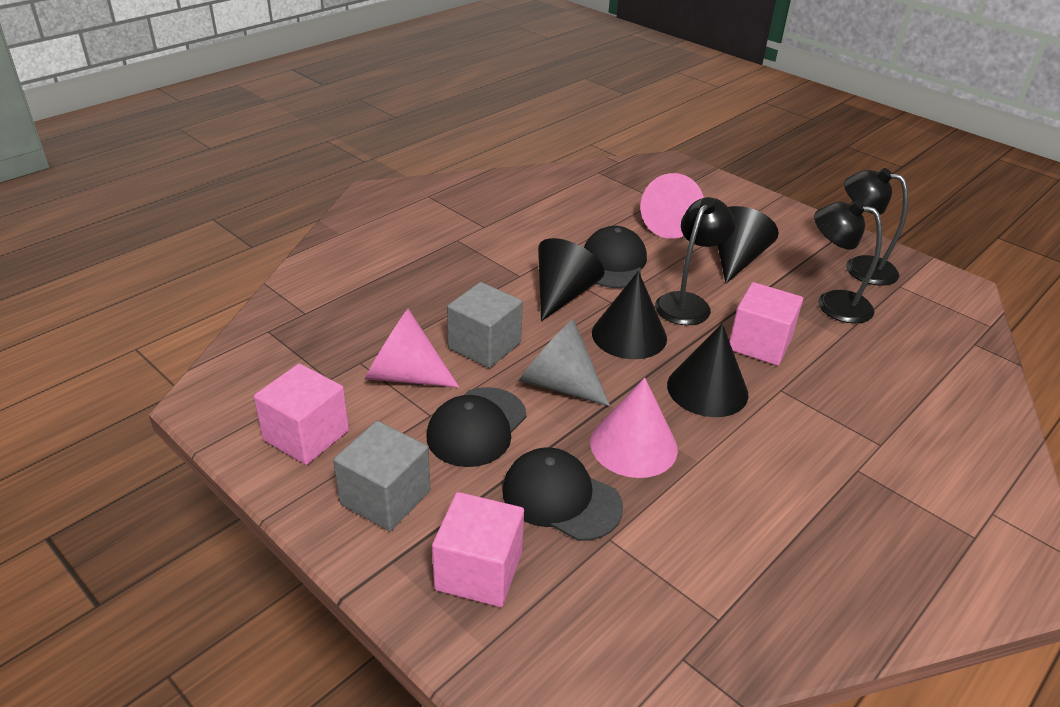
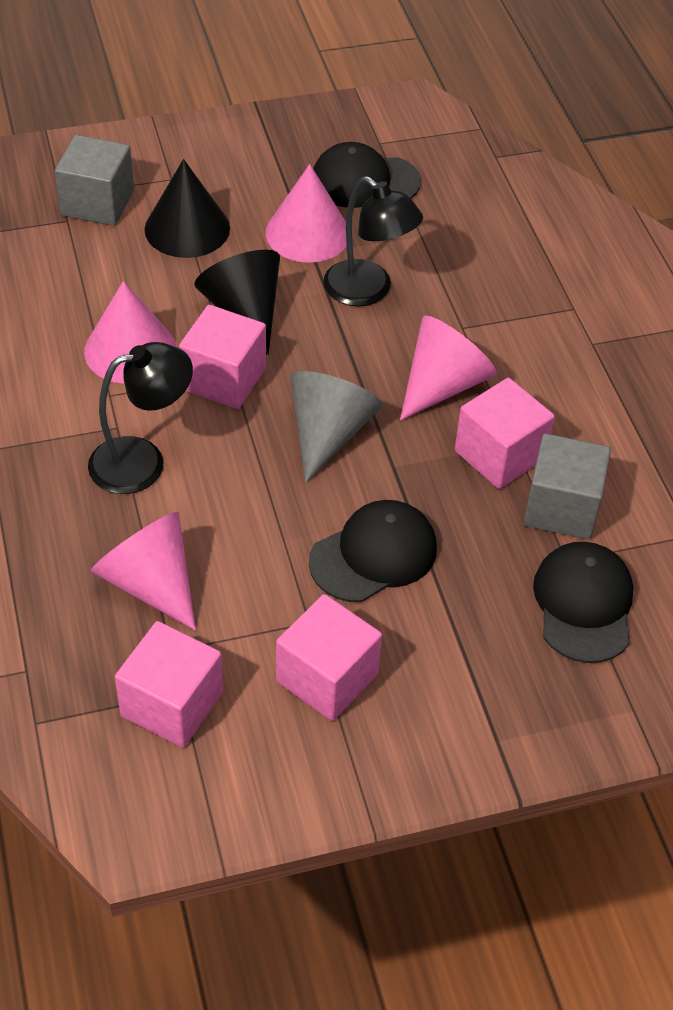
black cone: [538,238,604,321] [592,271,667,359] [667,323,749,417] [717,206,779,283] = 4 -> [144,159,230,258] [194,250,280,355] = 2
black lamp: [655,197,736,325] [814,200,882,324] [844,168,908,286] = 3 -> [88,342,193,494] [323,176,423,306] = 2
pink cone: [365,309,459,387] [590,377,678,478] [641,173,704,239] = 3 -> [84,281,176,384] [91,512,196,631] [266,164,347,263] [400,316,497,421] = 4
pink cube: [254,364,349,465] [432,492,524,607] [729,282,803,366] = 3 -> [115,621,223,748] [179,305,266,409] [276,594,382,721] [455,378,555,489] = 4

